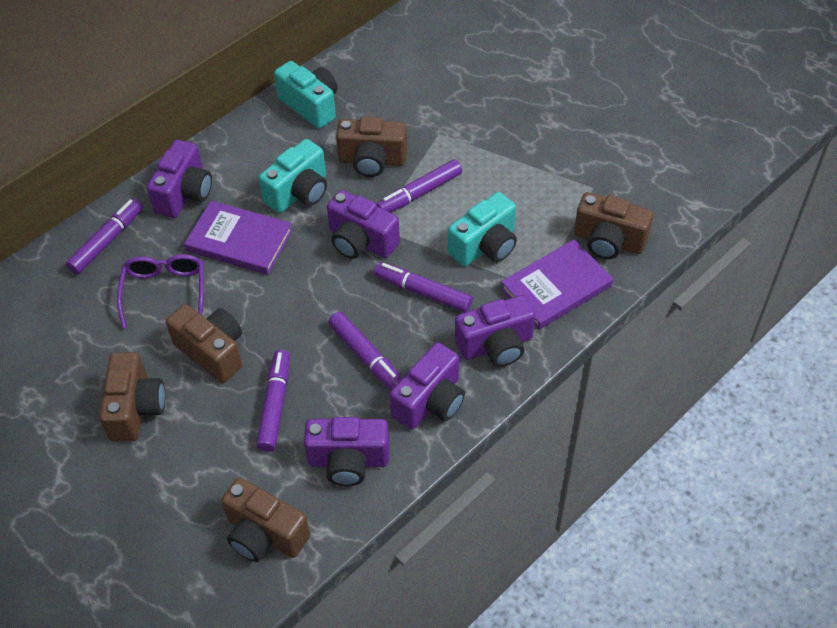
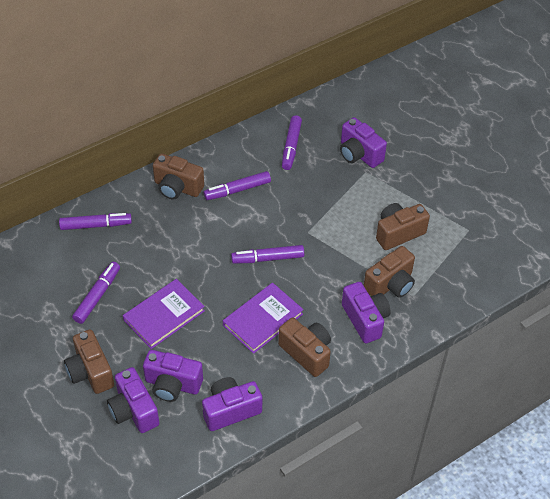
purple glasses: [117,254,204,329] = 1 -> none = 0
turquoise camera: [259,139,327,213] [274,61,338,129] [448,192,517,266] = 3 -> none = 0

